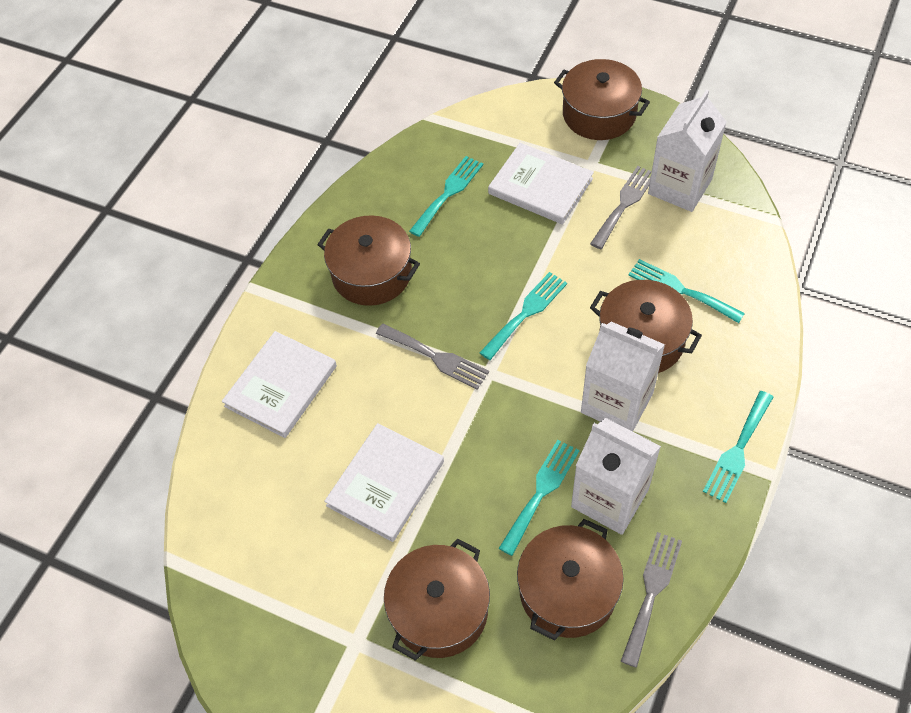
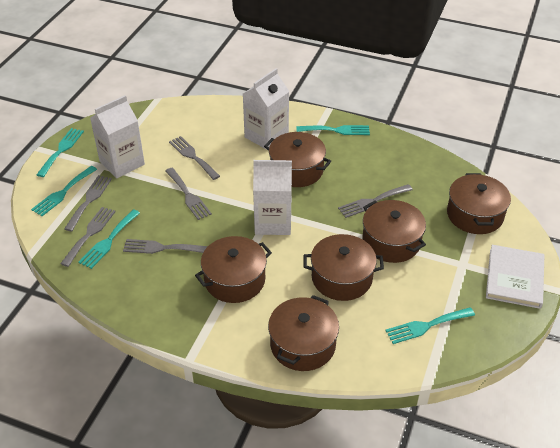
brown pot: [317,215,420,306] [384,538,490,661] [517,519,624,641] [554,59,650,140] [590,280,702,373] = 5 -> [195,236,272,303] [264,132,331,187] [268,295,339,371] [304,234,384,301] [362,200,426,263] [447,173,511,234] = 6
grey fork: [376,323,489,390] [590,166,651,249] [621,532,682,668] = 3 -> [60,207,116,267] [64,175,112,231] [123,239,208,254] [165,168,212,220] [169,136,220,180] [338,184,413,218] = 6
white book: [222,331,337,438] [324,423,444,542] [488,143,594,224] = 3 -> [486,245,544,309] = 1

